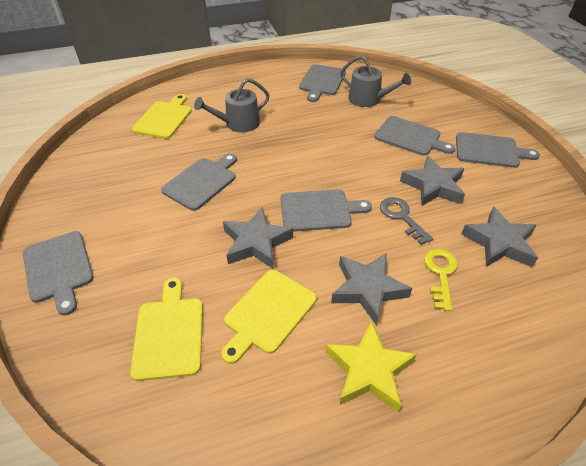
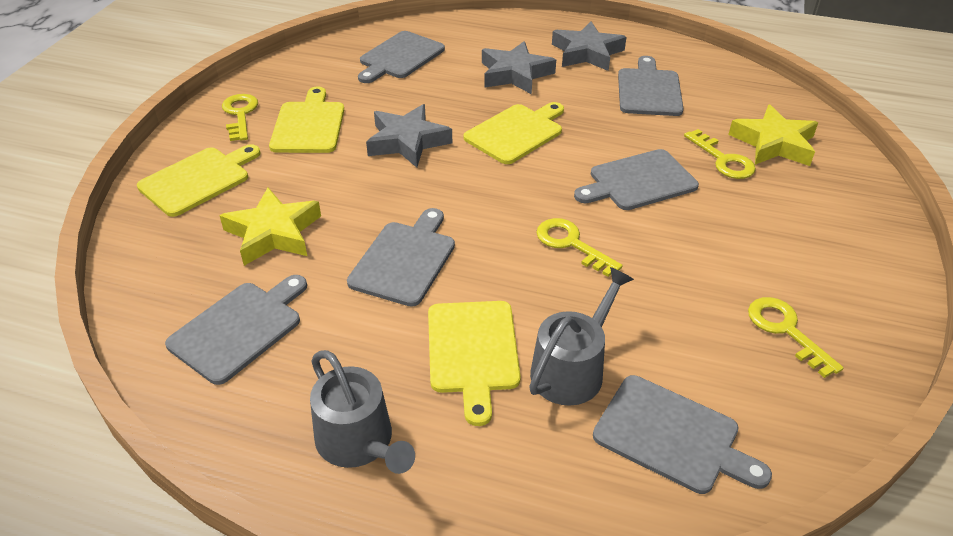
grey key: [380,197,433,245] = 1 -> none = 0
grey star: [223,207,293,269] [331,253,413,326] [400,156,465,206] [461,207,538,267] = 4 -> [366,104,452,167] [482,41,556,94] [552,22,626,71] = 3
yellow cutting board: [130,277,203,381] [132,94,192,139] [221,270,317,364] = 3 -> [137,144,260,217] [269,86,344,153] [428,301,521,426] [464,102,564,164] = 4
yellow key: [424,249,458,311] = 1 -> [222,94,258,141] [536,218,623,277] [684,129,756,179] [748,297,844,378] = 4
yellow star: [325,321,417,412] = 1 -> [219,188,321,266] [728,105,818,166] = 2

